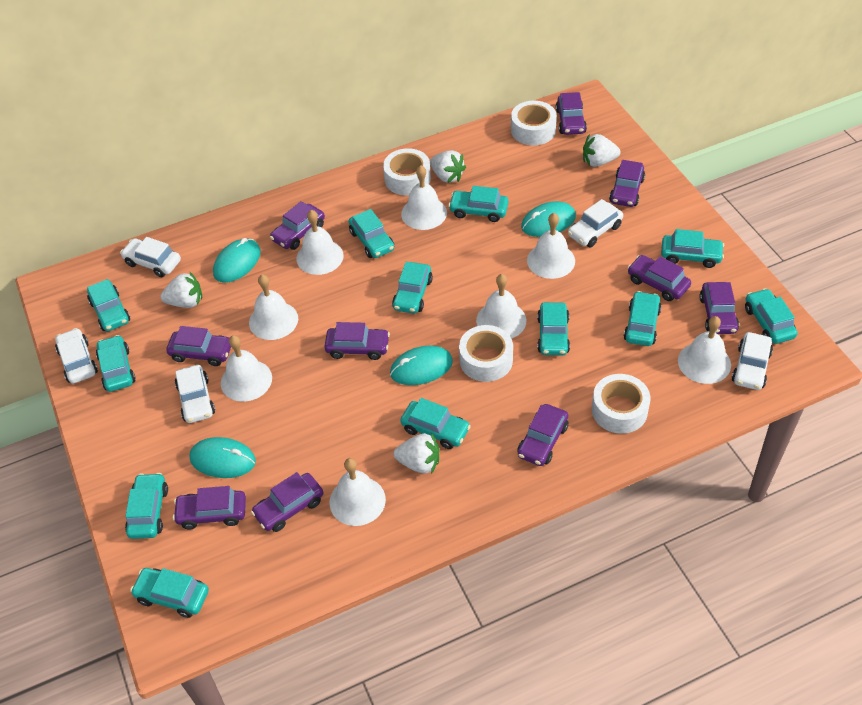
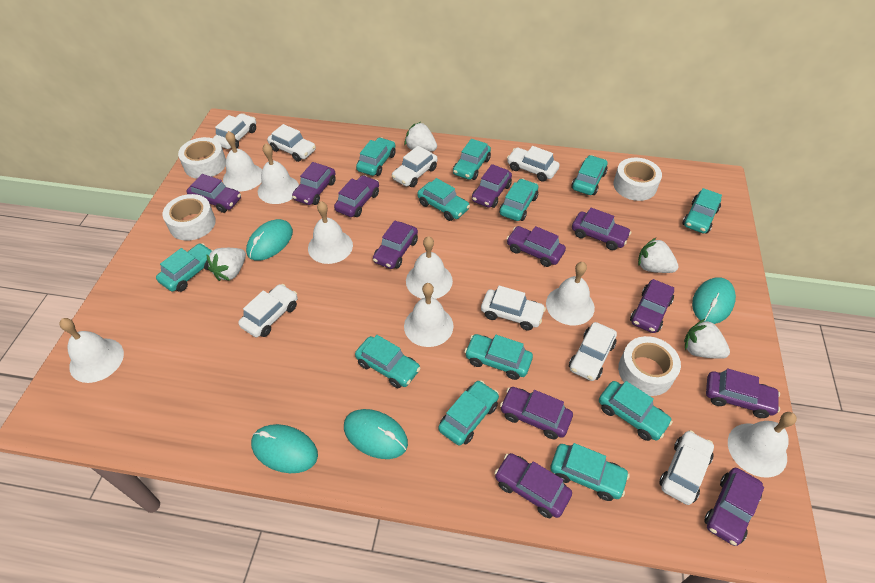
purple car: [166,326,231,366] [173,486,246,529] [251,472,323,532] [270,201,325,250] [324,322,390,360] [517,404,568,466] [556,92,587,135] [609,160,645,207] [627,255,691,301] [699,282,739,334] = 10 -> [187,174,241,213] [292,162,336,205] [334,175,379,217] [373,220,418,269] [472,164,512,208] [495,453,572,518] [500,387,573,439] [506,226,566,267] [572,208,631,250] [630,279,674,333] [704,468,764,546] [706,369,780,418] = 12
white car: [55,328,98,384] [120,237,181,277] [175,365,215,423] [568,199,623,247] [732,332,773,390] = 5 -> [213,113,256,149] [238,284,298,337] [267,124,316,162] [392,146,438,187] [481,286,546,330] [507,146,559,182] [569,322,617,381] [659,430,714,505] = 8

